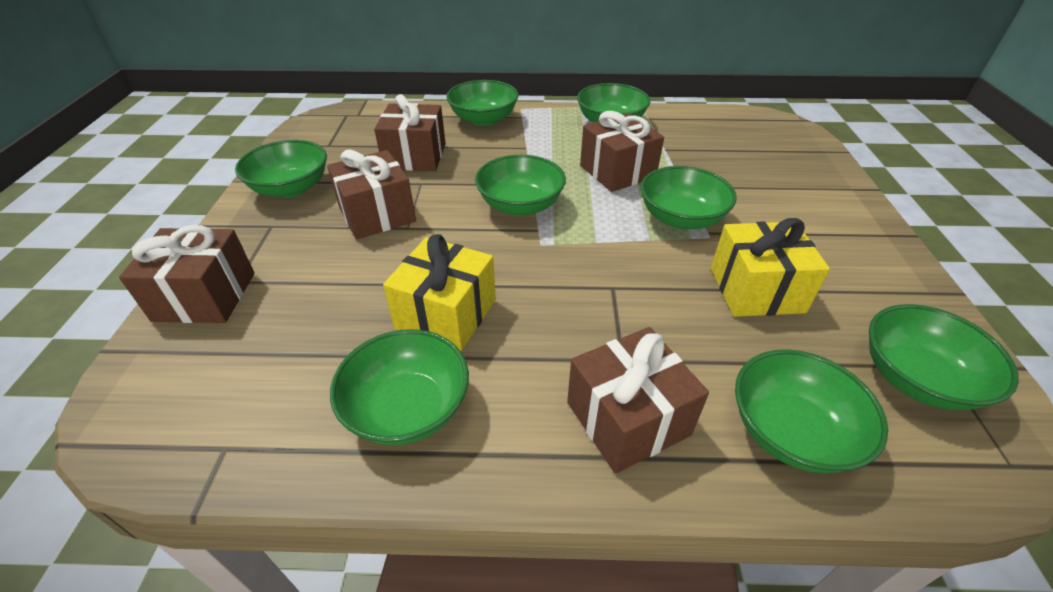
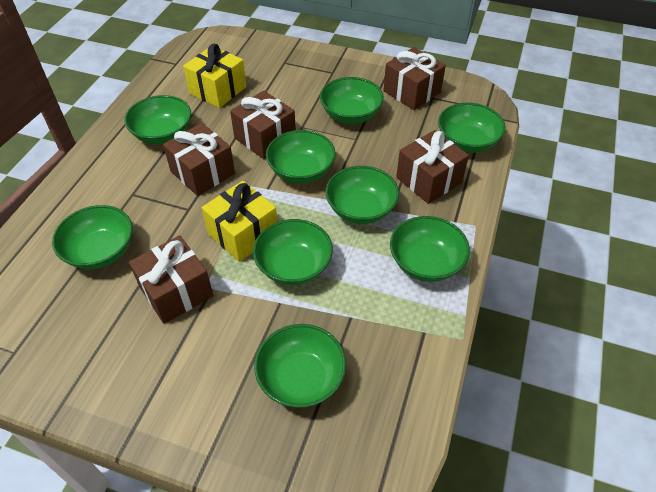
green bowl: [235,140,327,198] [330,329,469,445] [446,80,519,126] [475,155,566,216] [577,83,650,123] [640,166,737,229] [735,349,888,473] [869,304,1019,410] = 8 -> [52,205,133,269] [125,95,191,144] [253,219,333,285] [254,324,346,408] [266,130,336,184] [320,77,384,124] [325,166,399,224] [390,216,470,282] [438,103,506,153] = 9

